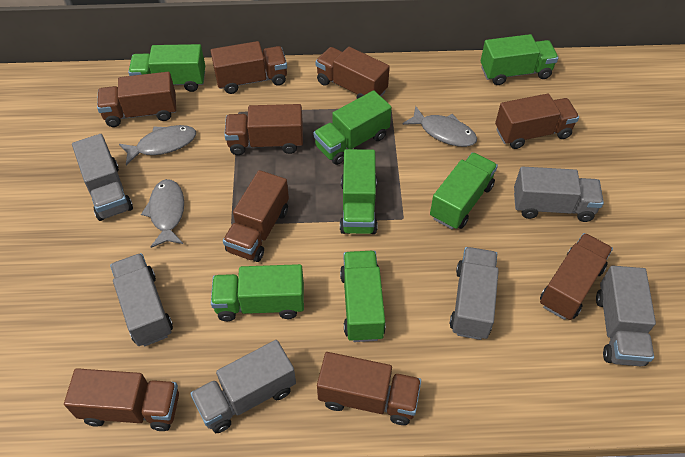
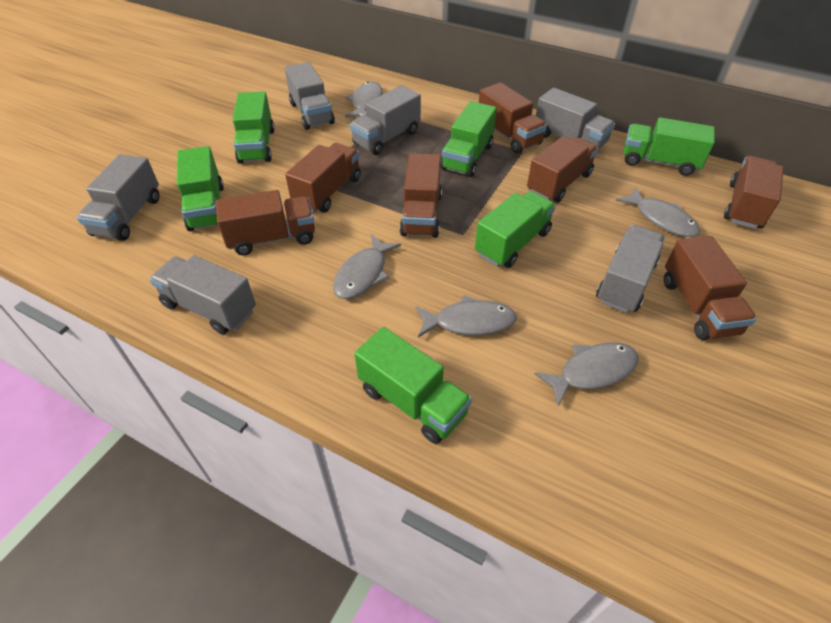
brown truck: [64,368,179,431] [97,72,176,127] [211,41,287,94] [223,170,289,262] [224,104,303,155] [315,47,390,99] [317,352,421,425] [495,94,579,149] [540,233,613,320] = 9 -> [216,190,315,256] [285,143,361,213] [400,153,442,238] [479,82,547,153] [527,136,598,203] [664,236,757,340] [724,156,784,229] = 7
green truck: [128,44,205,92] [211,264,304,321] [313,90,392,165] [340,149,378,234] [340,251,386,342] [430,152,498,229] [481,34,558,85] = 7 -> [177,146,224,231] [232,91,275,164] [354,327,472,444] [441,101,497,177] [475,191,556,268] [624,117,715,176] = 6
grey fish: [119,125,196,165] [141,179,184,248] [402,106,477,147] = 3 -> [333,234,401,299] [345,82,383,117] [416,295,517,337] [535,342,639,406] [616,187,701,237] = 5

